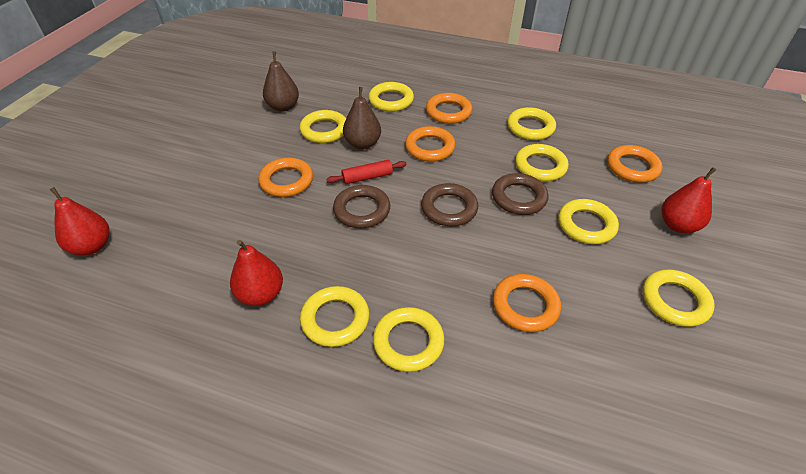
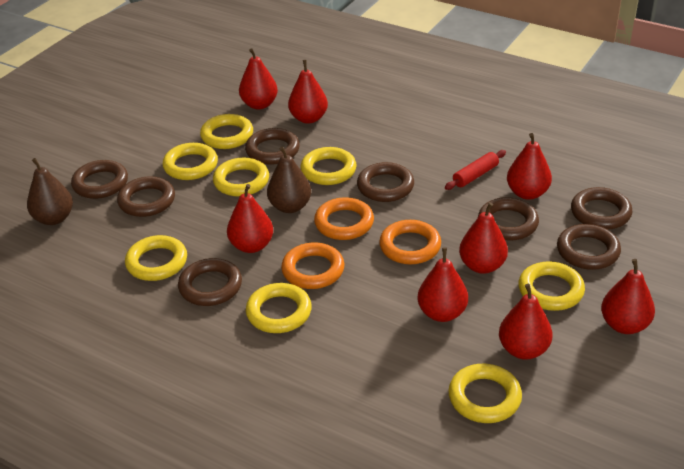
brown ring: [333,185,391,228] [421,183,478,226] [492,173,549,215] = 3 -> [71,160,128,199] [117,176,175,217] [178,258,242,306] [245,128,300,165] [357,162,414,202] [478,197,539,241] [557,224,621,270] [571,187,632,230] = 8
orange ring: [258,157,313,197] [405,126,456,162] [426,93,472,124] [493,274,561,332] [607,145,662,183] = 5 -> [281,242,345,289] [314,197,374,240] [379,220,441,264] = 3
red pear: [50,187,110,256] [230,240,283,306] [662,167,716,233] = 3 -> [227,184,273,253] [239,48,278,110] [288,60,328,124] [418,247,468,322] [459,202,508,274] [499,284,553,360] [507,133,552,200] [601,259,655,334] = 8

